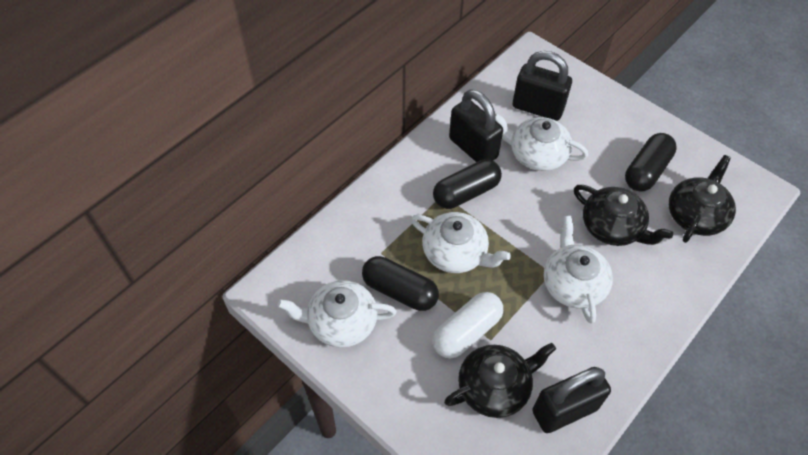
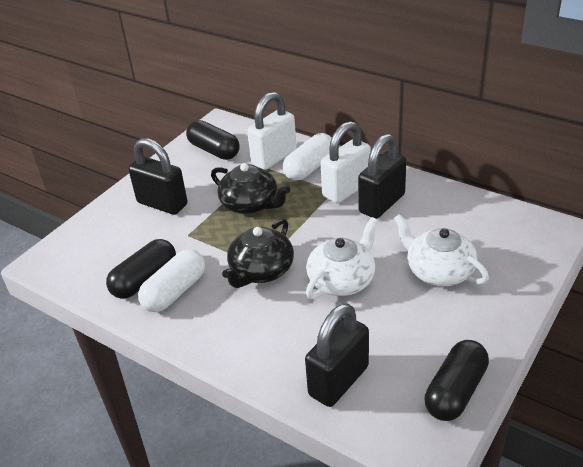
black teapot: [444,343,556,418] [574,185,673,246] [669,155,736,243] = 3 -> [211,163,290,214] [222,219,294,288] = 2
white capsule: [433,292,503,358] = 1 -> [138,249,205,312] [283,133,332,181] = 2
white padlock: none = 0 -> [247,92,297,170] [321,121,371,203] = 2
white teapot: [277,280,397,348] [411,212,511,273] [495,114,588,171] [544,216,613,324] = 4 -> [306,217,378,299] [394,214,489,286] = 2

